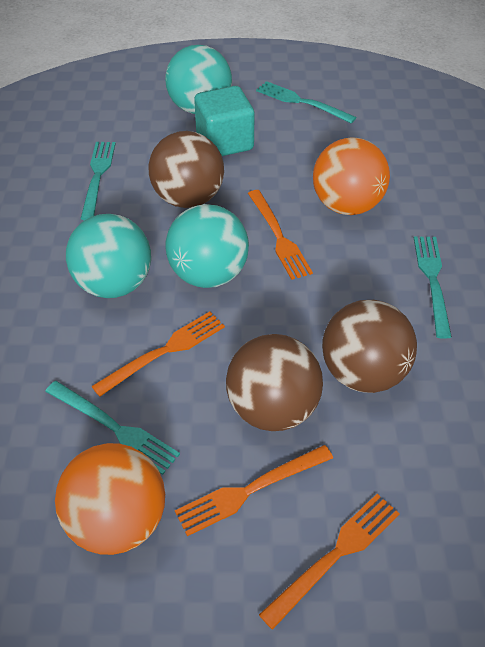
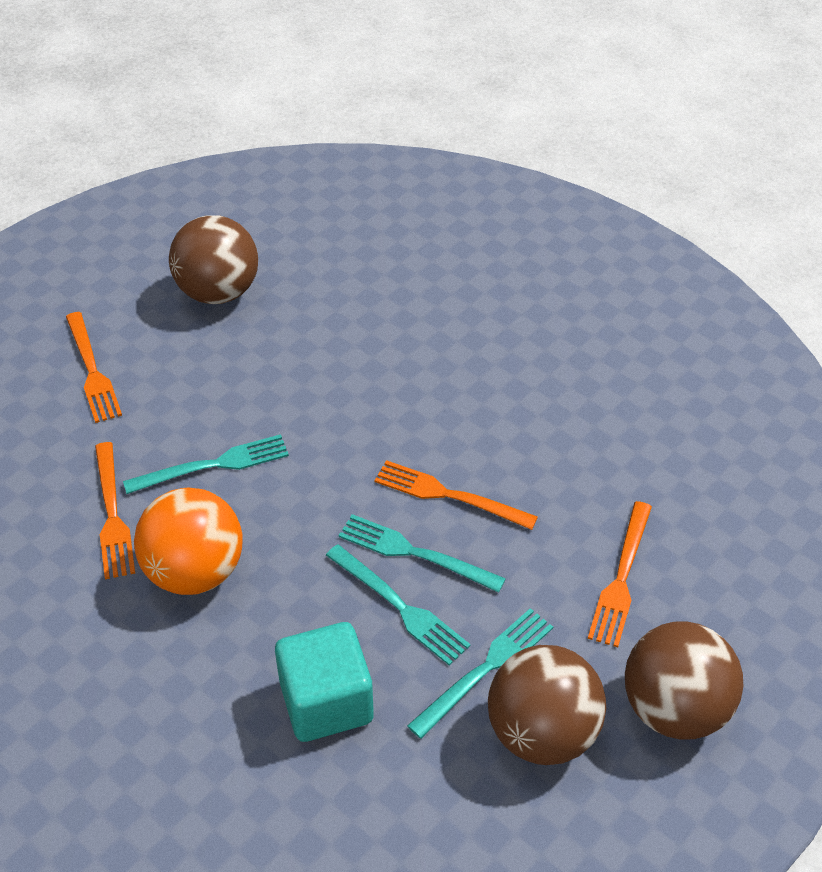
orange ball: [55,443,165,555] [313,137,390,215] = 2 -> [134,487,243,595] = 1
turquoise ball: [66,214,151,298] [165,45,232,114] [165,204,249,288] = 3 -> none = 0

